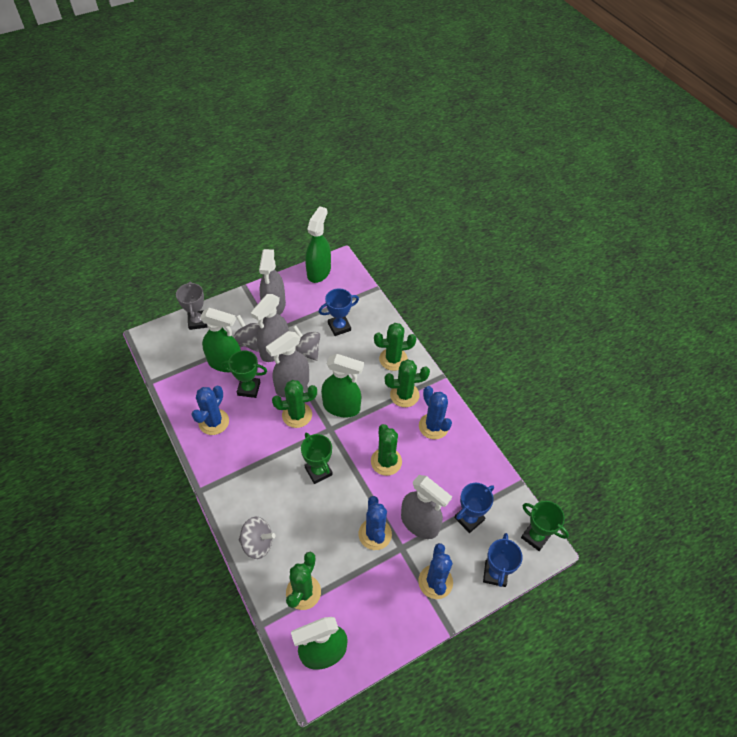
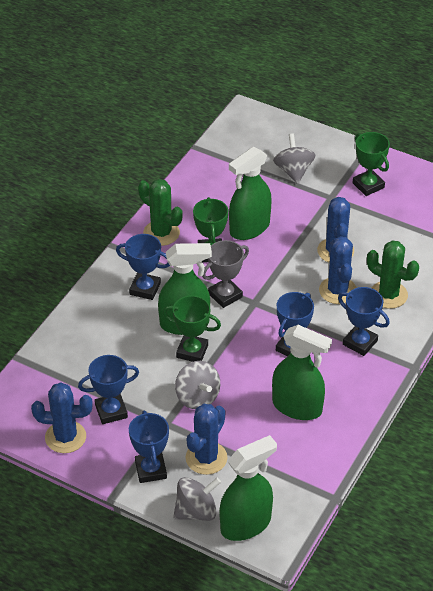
blue trophy: [319,288,359,336] [454,483,494,533] [483,533,523,587] = 3 -> [78,355,139,424] [116,234,170,300] [129,411,169,483] [276,292,314,356] [338,287,390,356] = 5
green cactus: [272,380,317,428] [286,552,321,610] [371,424,402,476] [374,323,416,371] [385,359,430,407] = 5 -> [138,179,183,246] [367,240,419,309] = 2
grey spray bottle: [251,294,289,362] [259,249,286,315] [266,331,309,397] [401,475,452,539] = 4 -> none = 0

